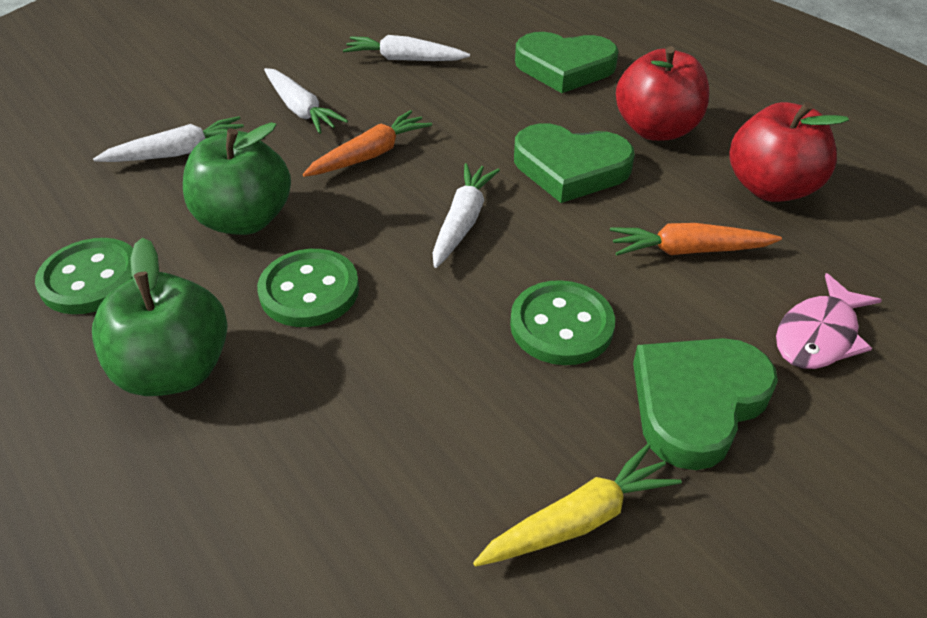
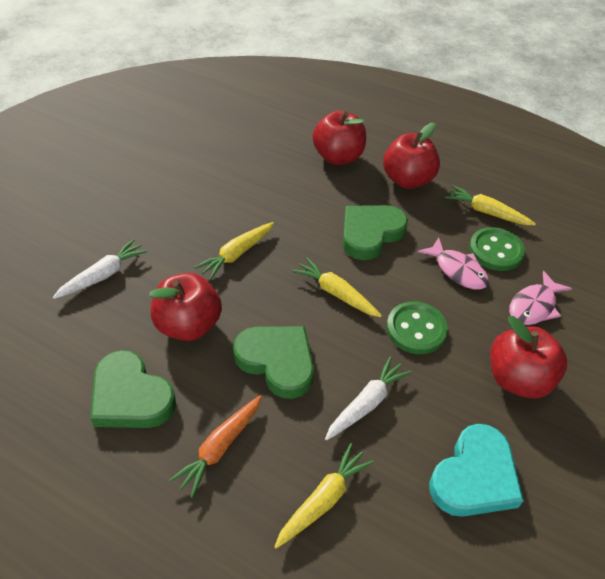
green apple: [92,237,228,396] [183,122,291,235] = 2 -> none = 0
green button: [35,238,133,314] [257,249,359,327] [510,280,615,365] = 3 -> [386,301,448,354] [469,227,525,271] = 2
orange carrot: [303,110,432,177] [610,223,782,255] = 2 -> [169,395,262,498] = 1
pink fish: [776,273,882,369] = 1 -> [418,237,489,290] [509,271,572,325] = 2
red apple: [616,46,709,141] [729,102,849,202] = 2 -> [149,273,222,341] [313,111,366,165] [383,123,440,189] [490,316,567,398] = 4
turquoise heart: none = 0 -> [429,424,524,517] = 1
white carrot: [93,116,247,162] [264,68,348,134] [343,35,470,61] [433,163,500,268] = 4 -> [53,239,148,299] [325,356,412,440] = 2
yellow carrot: [473,444,682,567] = 1 -> [194,222,274,280] [274,443,374,549] [292,257,382,317] [445,185,536,225] = 4

